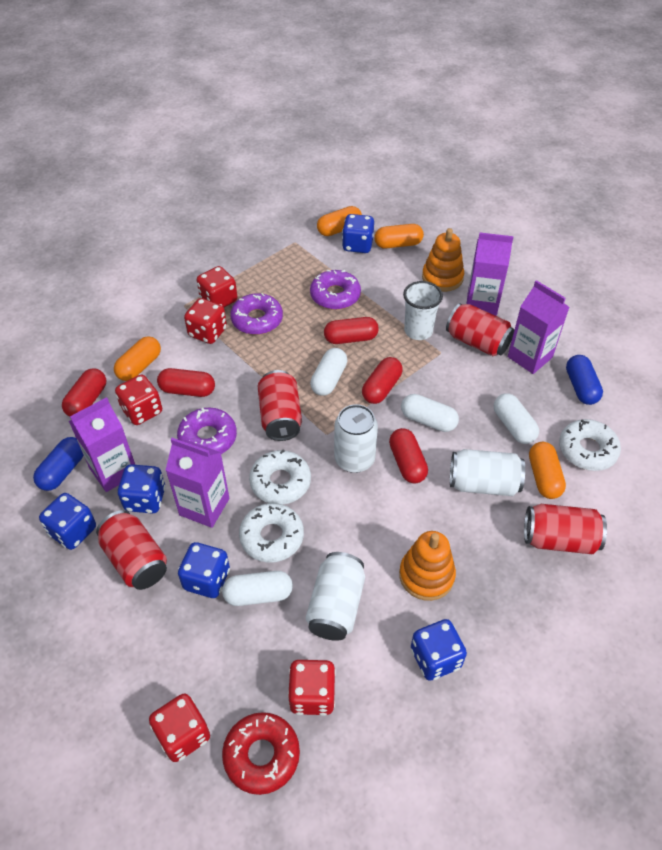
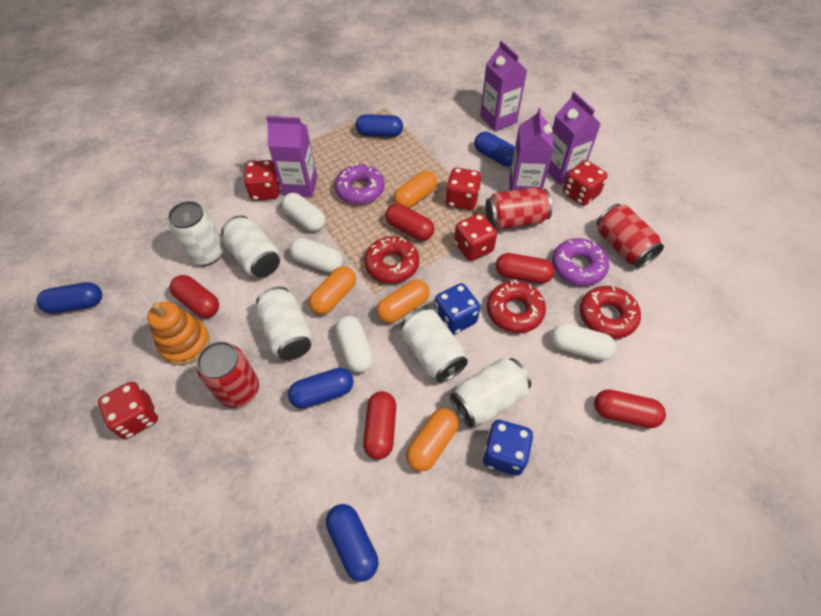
blue capsule: [33,437,84,491] [566,355,603,405] = 2 -> [37,282,102,314] [288,368,354,409] [326,504,378,582] [356,114,403,137] [474,132,515,166] = 5
blue dice: [39,493,96,550] [118,464,166,514] [178,542,230,598] [342,214,374,253] [411,619,467,681] = 5 -> [434,283,480,335] [482,420,533,476] = 2
orange stacking toy: [399,531,456,601] [422,228,465,292] = 2 -> [147,301,210,365] = 1
purple donut: [177,408,237,454] [230,293,283,335] [310,270,361,310] = 3 -> [334,164,384,204] [552,238,609,286] = 2
red can: [96,510,167,590] [258,370,302,441] [446,303,514,356] [524,504,607,554] = 4 -> [197,341,259,408] [485,187,552,230] [597,204,664,268] = 3
red donut: [222,712,300,795] = 1 -> [364,236,419,284] [487,281,546,333] [580,286,641,339] = 3
white can: [306,552,365,641] [334,404,378,473] [450,449,525,496] = 3 -> [168,201,224,266] [221,215,280,278] [256,286,313,360] [401,307,468,382] [450,358,531,428] = 5
white cup: [403,281,443,340] = 1 -> none = 0
white donut: [239,503,304,562] [249,450,311,504] [559,419,621,471] = 3 -> none = 0

